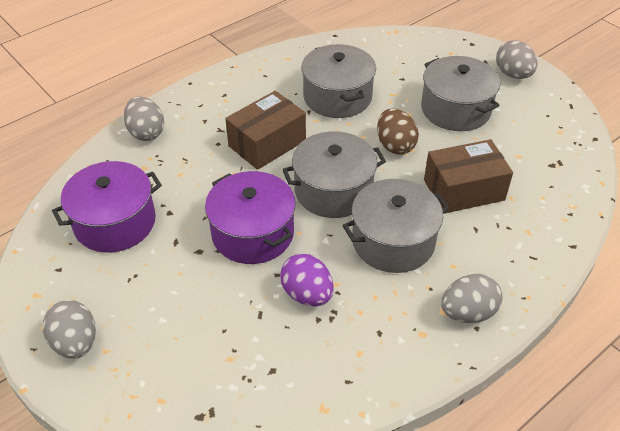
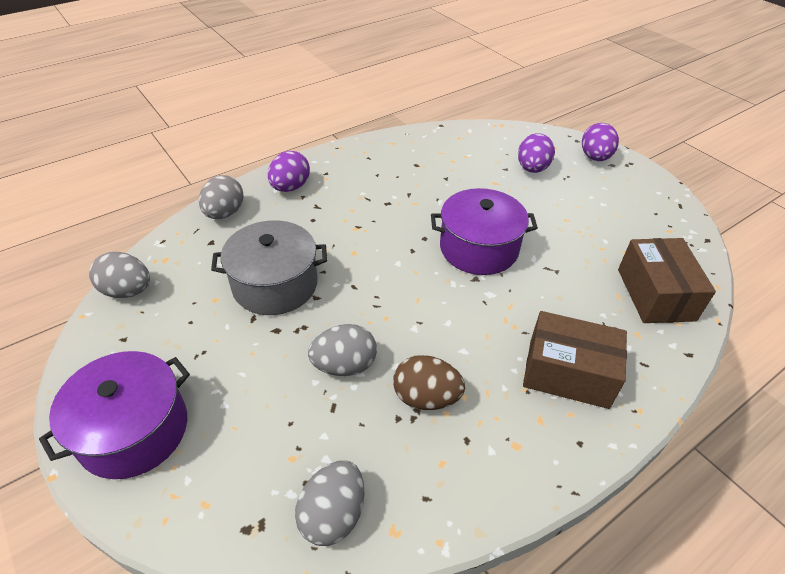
grey pot: [282,131,386,218] [301,44,376,118] [342,179,450,273] [421,56,500,131] = 4 -> [211,220,327,315] = 1
purple egg: [280,254,334,306] = 1 -> [268,151,310,192] [518,133,555,173] [582,123,619,161] = 3

